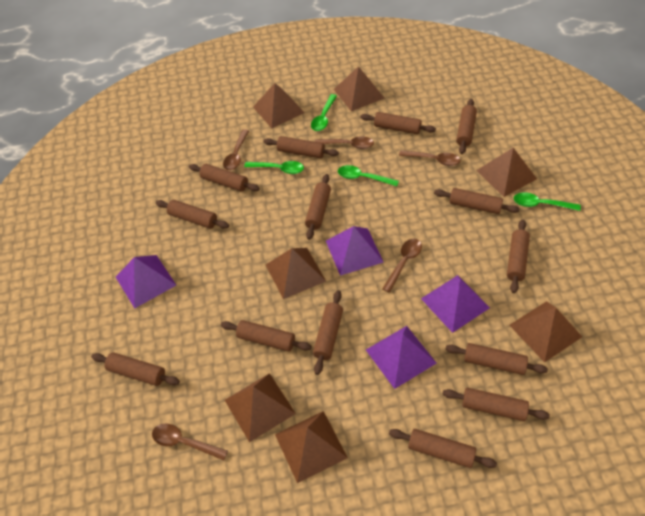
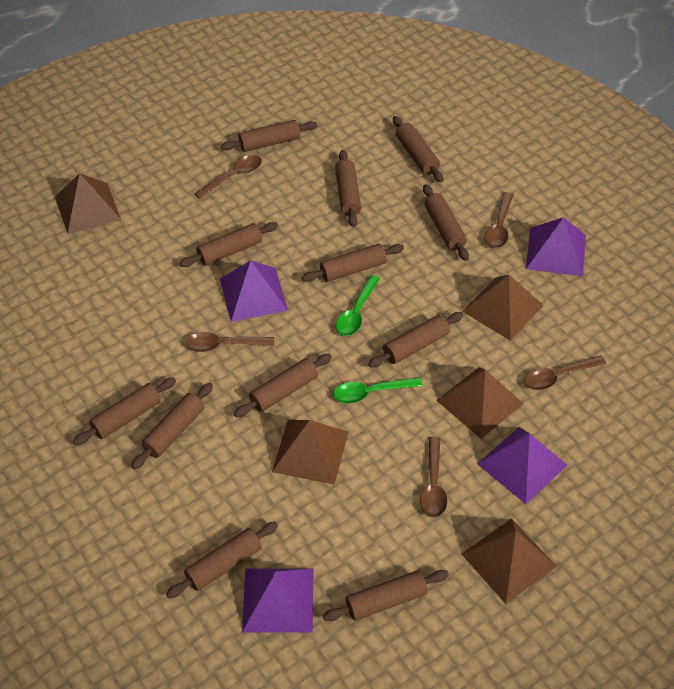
brown pyramid: [225,373,296,442] [253,83,305,128] [266,248,326,299] [275,411,348,483] [334,66,384,111] [476,148,537,197] [509,301,582,363] = 7 -> [55,173,121,234] [272,420,349,485] [436,367,524,439] [461,519,557,604] [462,274,544,341] = 5
brown rolling pin: [91,352,180,386] [156,200,229,229] [189,164,260,192] [221,320,312,352] [263,136,339,158] [305,174,331,240] [313,290,343,375] [360,112,436,134] [389,429,497,468] [434,188,520,214] [443,388,550,421] [445,343,548,375] [456,99,477,154] [507,220,530,293] = 14 -> [73,377,176,446] [131,383,213,469] [166,522,278,598] [180,222,278,267] [221,120,317,152] [234,354,332,417] [302,244,404,282] [323,570,449,621] [335,150,361,227] [368,312,463,368] [393,116,444,182] [423,184,469,261] = 12
green spoon: [244,161,304,174] [311,94,337,131] [338,165,399,186] [514,192,581,211] = 4 -> [333,377,423,404] [336,275,380,336] = 2

